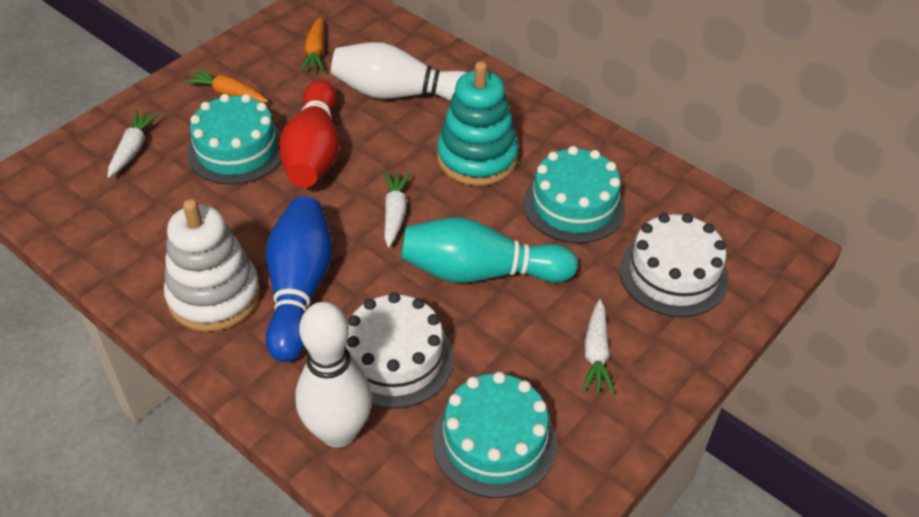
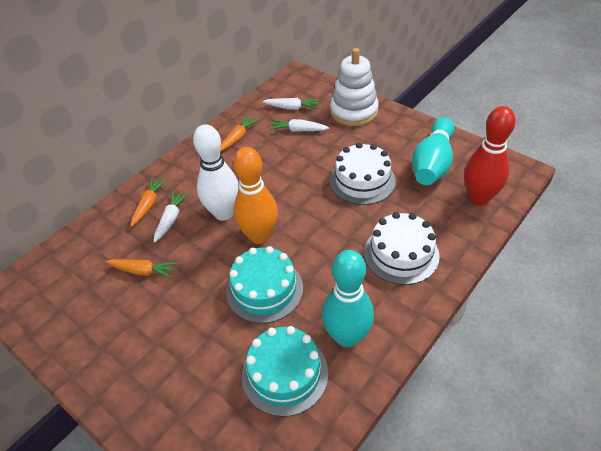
blue bowling pin: [266,197,333,362] = 1 -> none = 0
orange bowling pin: none = 0 -> [233,147,278,244] = 1
orange carrot: [184,68,268,103] [300,17,324,72] = 2 -> [106,259,178,279] [131,177,167,227] [220,115,259,152] = 3
turquoise bowling pin: [401,217,578,283] = 1 -> [322,250,374,347] [412,117,455,185] = 2
turquoise cake: [187,94,281,185] [433,372,557,498] [523,146,626,243] = 3 -> [226,246,303,323] [242,326,328,417] = 2
turquoise stacking toy: [437,61,519,186] = 1 -> none = 0
white bowling pin: [295,302,372,448] [331,42,467,101] = 2 -> [193,124,239,221] = 1

